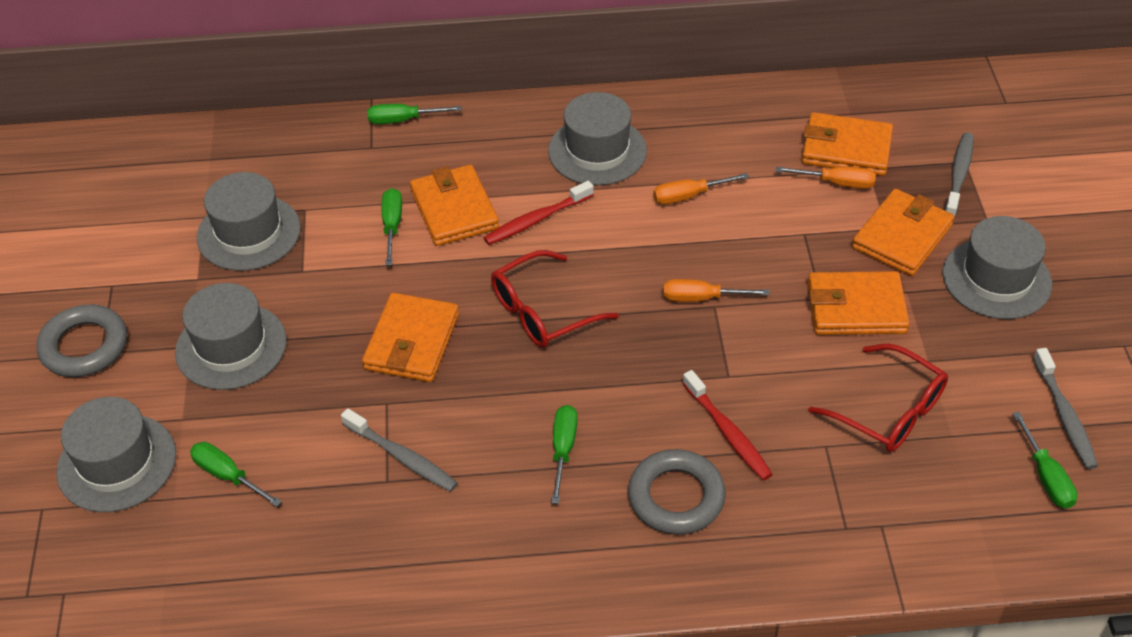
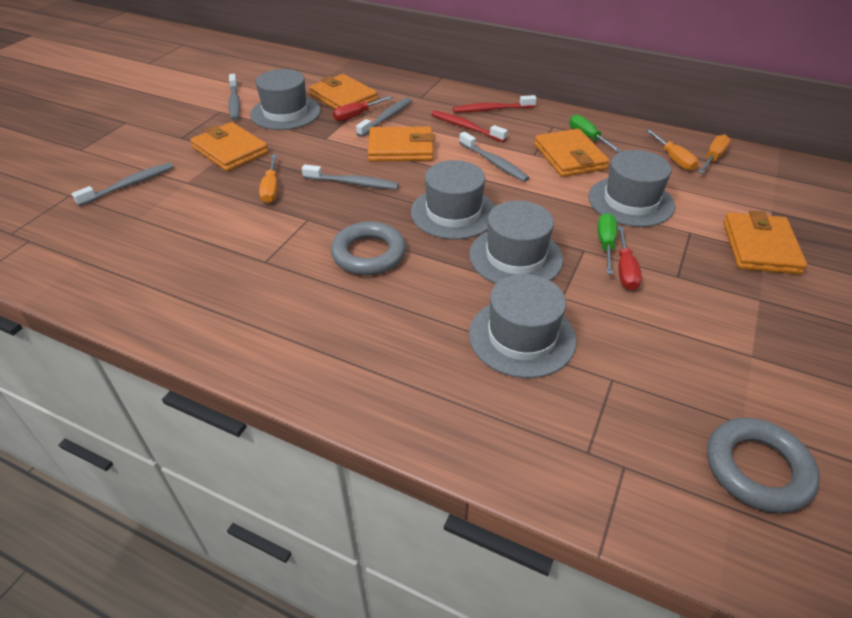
green screwdriver: [190,442,282,507] [367,104,462,124] [382,188,402,266] [551,405,578,504] [1012,411,1077,509] = 5 -> [570,114,622,152] [598,213,617,275] = 2
grey toothbrush: [341,408,458,492] [945,132,974,218] [1033,348,1098,469] = 3 -> [72,163,174,206] [228,74,240,120] [302,164,399,190] [356,98,412,137] [459,132,529,182] = 5
red glasses: [491,250,619,348] [808,344,948,452] = 2 -> none = 0
red screwdriver: none = 0 -> [333,96,393,121] [618,226,642,290] = 2

